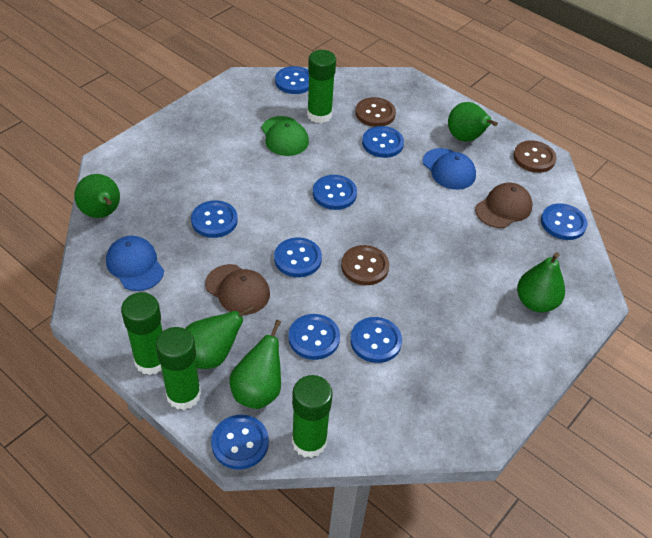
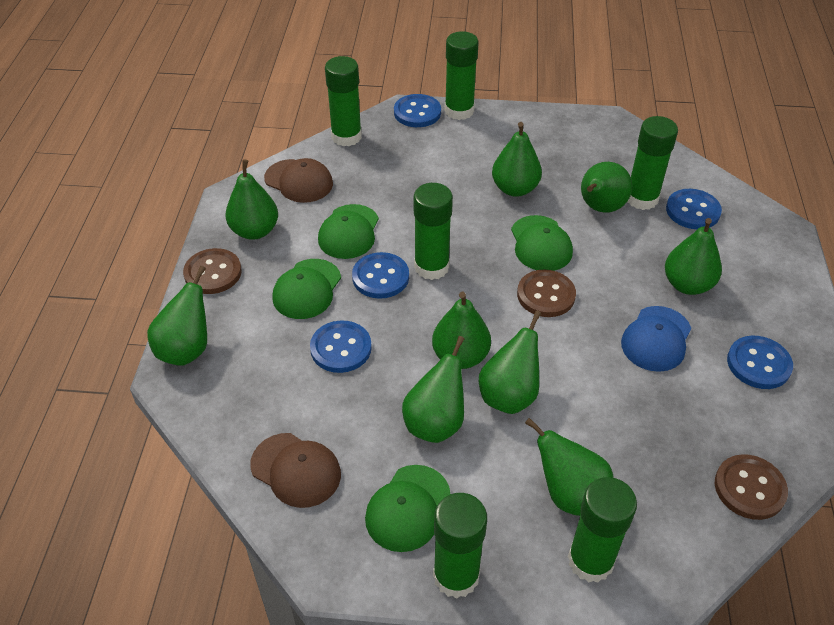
blue button: [191,200,238,238] [211,415,269,469] [274,237,322,277] [275,66,309,94] [288,314,340,360] [313,175,357,210] [350,317,402,363] [362,126,404,158] [541,204,587,240] = 9 -> [310,320,372,373] [352,252,409,299] [394,94,441,127] [666,189,722,229] [727,336,793,389] = 5
blue cap: [106,236,164,291] [423,148,476,190] = 2 -> [621,306,691,372] = 1
green cap: [261,116,309,156] = 1 -> [272,259,341,319] [318,204,379,259] [365,465,450,552] [511,215,573,271] = 4
green glue stick: [121,292,163,375] [156,327,201,410] [292,375,333,458] [307,50,336,123] = 4 -> [325,56,362,146] [414,183,453,280] [433,493,487,599] [445,31,479,120] [568,477,637,583] [627,116,678,210] = 6
green pear: [74,174,120,218] [185,305,255,369] [230,320,281,409] [448,102,498,142] [517,252,565,312] = 5 -> [147,266,207,366] [226,159,278,240] [402,336,465,443] [432,292,491,369] [479,311,541,414] [492,122,542,197] [525,418,613,516] [581,162,632,213] [665,218,722,295] = 9

